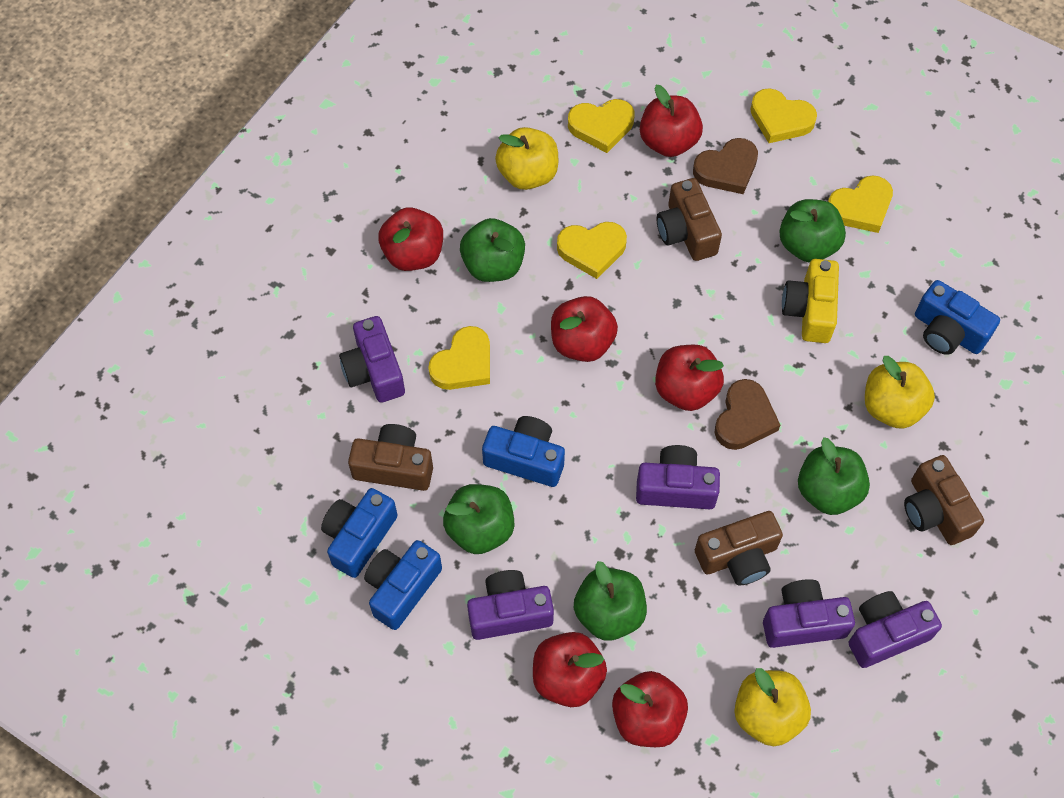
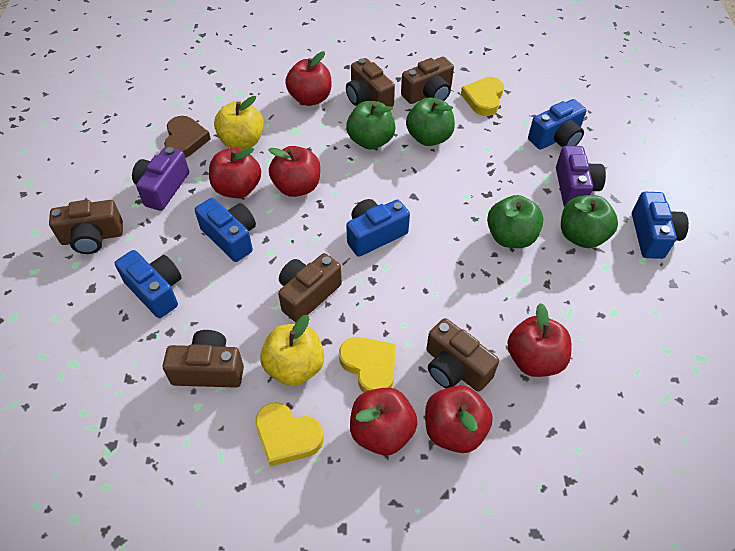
blue camera: [321,488,398,578] [364,540,442,630] [482,416,565,487] [915,280,1000,355] = 4 -> [115,250,182,318] [195,198,256,262] [346,199,410,257] [528,99,586,149] [632,192,689,259] = 5
brown camera: [348,424,433,491] [657,178,722,261] [695,511,783,586] [904,455,984,545] = 4 -> [49,200,123,254] [163,330,244,388] [278,253,342,322] [346,58,395,107] [401,57,454,104] [426,318,499,392] = 6
brown heart: [693,138,758,194] [714,379,780,450] = 2 -> [164,116,211,158] = 1
green apple: [443,484,514,554] [460,218,525,282] [574,561,647,641] [779,199,846,263] [798,437,870,515] = 5 -> [346,101,396,149] [406,98,455,146] [487,195,543,248] [561,195,618,248] = 4
purple camera: [339,316,405,403] [467,570,554,640] [636,445,720,509] [763,579,855,648] [848,591,942,668] = 5 -> [132,147,189,211] [556,146,606,207] = 2
yellow apple: [495,127,558,190] [734,668,811,746] [865,356,935,429] = 3 -> [214,96,264,149] [260,315,324,386] = 2
yellow camera: [782,259,839,343] = 1 -> none = 0
yellow heart: [428,326,490,390] [557,222,627,279] [568,99,635,153] [750,88,817,143] [828,175,893,233] = 5 -> [255,402,324,467] [339,337,396,393] [461,77,504,116] = 3

